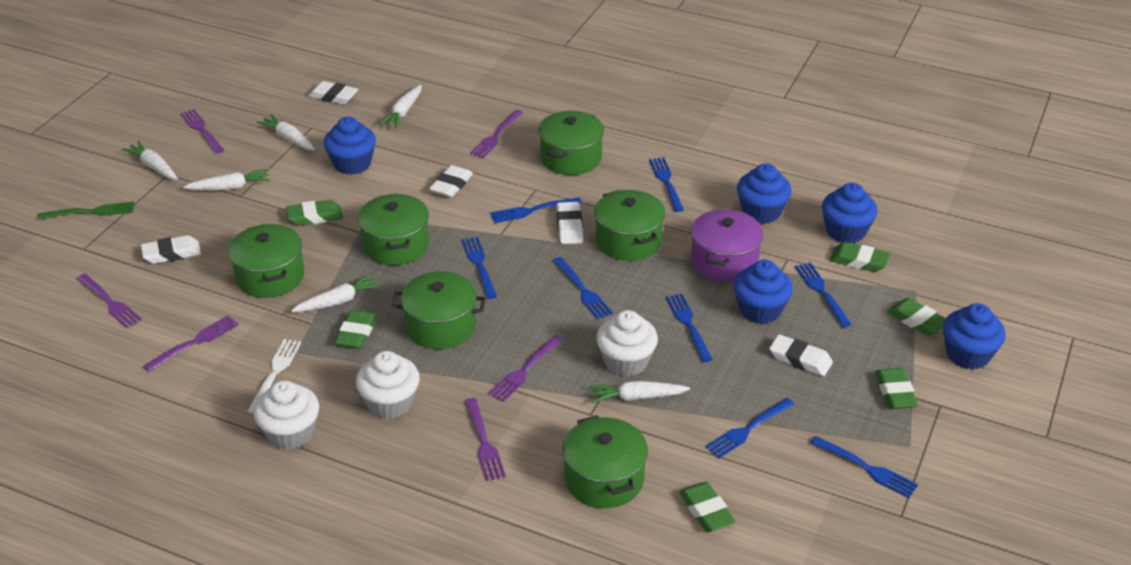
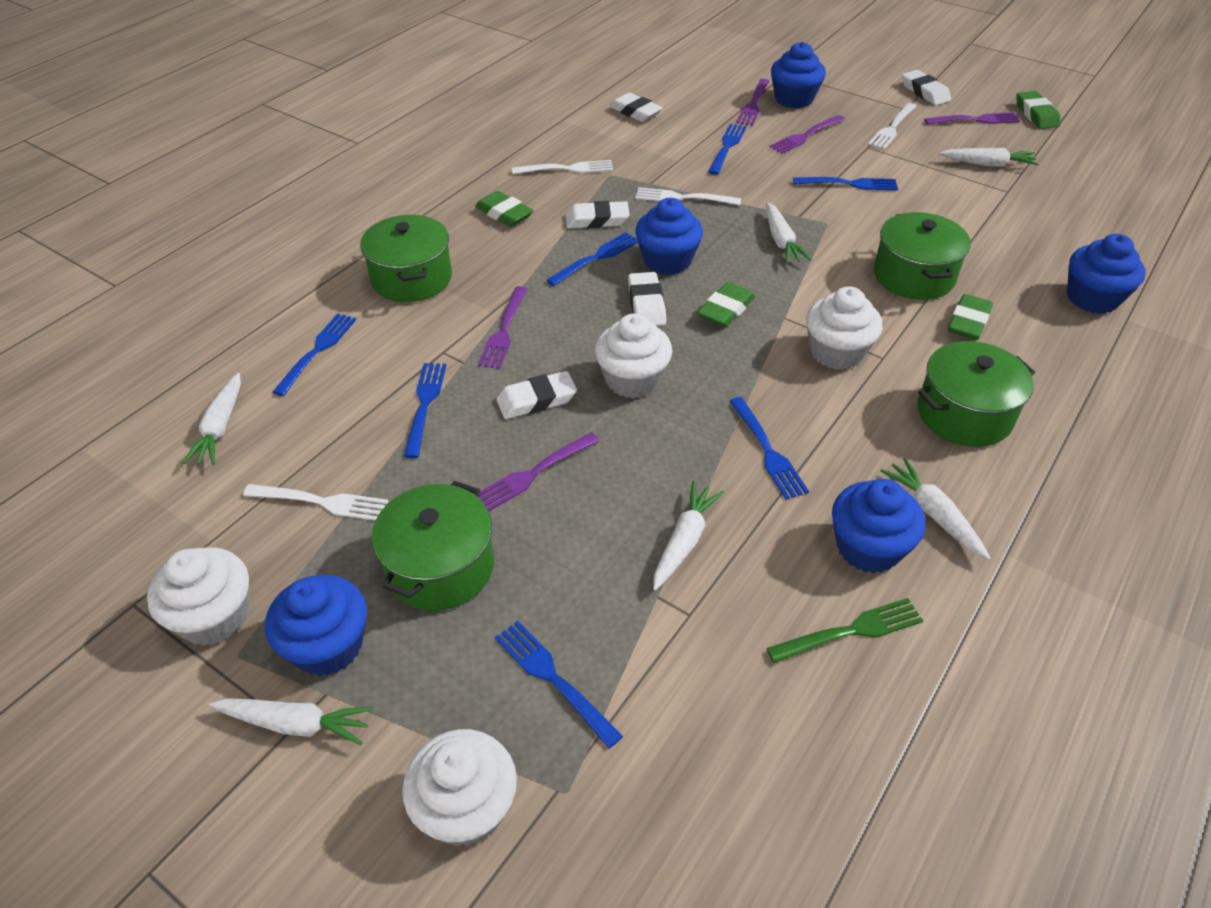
blue fork: [461,237,497,299] [490,197,582,223] [553,257,613,320] [649,157,684,212] [666,293,713,362] [705,398,795,458] [795,262,852,327] [811,436,918,498] = 8 -> [273,313,356,396] [404,363,446,458] [495,621,623,749] [546,232,638,286] [708,124,746,175] [729,397,809,500] [793,177,898,190] = 7
green eraser: [286,200,343,226] [335,310,377,349] [679,482,736,532] [830,242,890,272] [875,368,918,409] [887,298,946,336] = 6 -> [475,191,534,227] [697,282,755,327] [948,294,993,340] [1016,91,1061,129] = 4
green pot: [228,224,304,298] [358,194,429,265] [391,271,486,349] [538,111,604,175] [562,415,648,508] [594,190,665,261] = 6 -> [360,215,452,302] [372,481,494,611] [874,212,971,300] [918,341,1035,447] = 4
purple fork: [77,274,142,328] [143,315,239,372] [180,109,224,154] [465,398,506,481] [470,110,523,158] [488,335,563,402] = 6 -> [478,286,527,369] [479,432,600,511] [736,79,770,126] [769,115,846,154] [924,112,1020,125] = 5
purple pot: [691,209,763,282] = 1 -> none = 0
white cupcake: [254,380,319,450] [356,351,420,419] [596,310,658,377] = 3 -> [147,547,249,646] [402,729,517,847] [595,313,672,398] [806,286,883,370] = 4
white fork: [248,339,301,413] = 1 -> [243,484,389,521] [512,160,613,174] [635,187,741,205] [868,103,917,149] = 4

